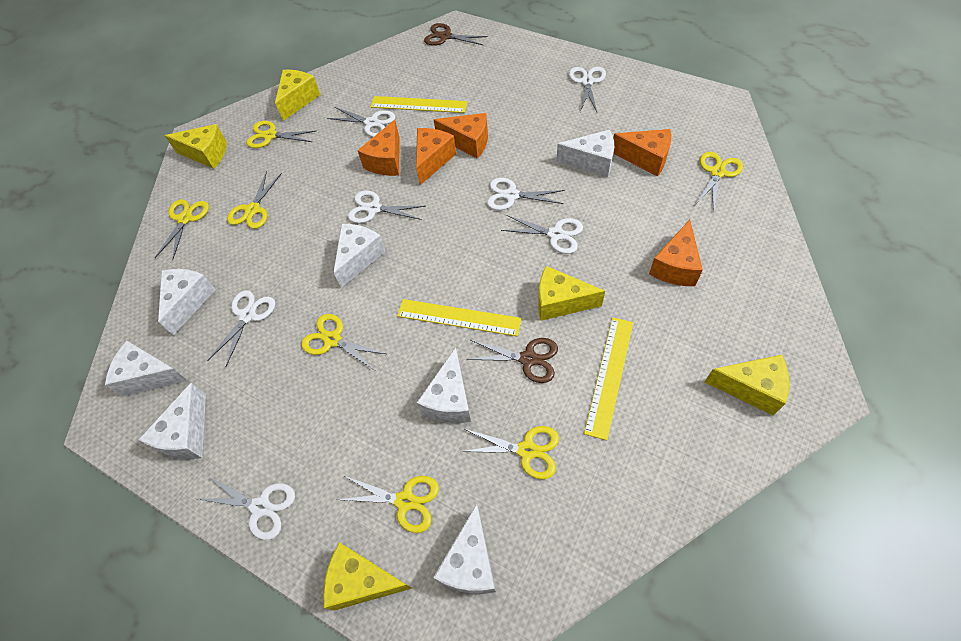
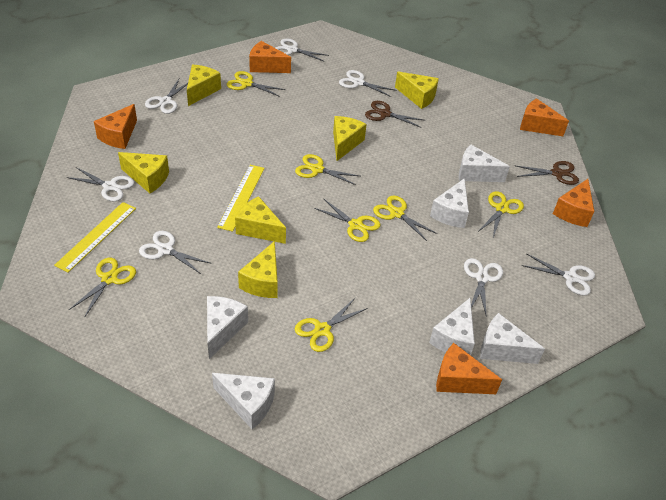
white cheese: [105,341,188,397] [138,383,206,459] [158,269,216,335] [333,224,386,288] [417,347,471,423] [433,504,496,594] [556,130,614,178] = 7 -> [207,296,248,359] [212,373,275,429] [429,298,475,355] [430,178,469,228] [458,145,510,182] [480,313,545,364] = 6
yellow cheese: [165,124,227,169] [275,70,320,121] [323,542,413,611] [538,266,605,321] [705,355,790,416] = 5 -> [118,152,169,193] [187,65,221,106] [235,196,286,244] [238,241,278,298] [333,116,366,161] [395,72,439,109] = 6
yellow ruler: [370,96,467,113] [397,299,522,336] [584,317,633,440] = 3 -> [54,202,136,273] [217,165,265,232] = 2

